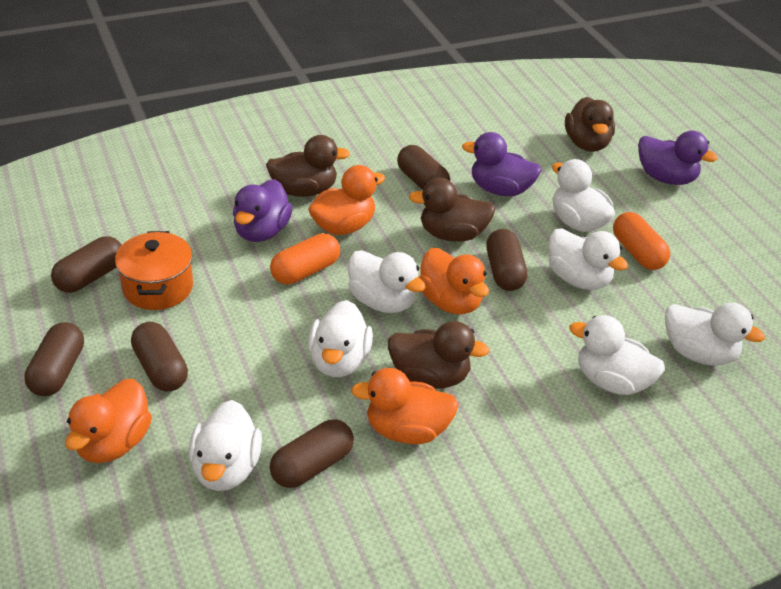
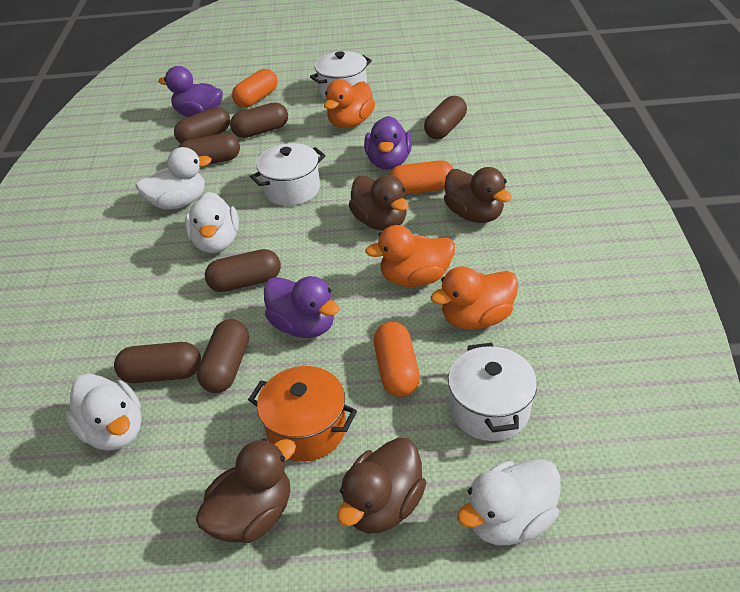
brown capsule: [24,322,84,396] [51,236,122,293] [131,322,188,391] [270,419,354,488] [397,145,450,190] [486,229,527,291] = 6 -> [114,342,201,383] [174,107,230,144] [178,133,240,165] [197,319,249,393] [205,249,281,292] [230,102,288,138] [424,96,467,139] = 7
orange capsule: [270,233,340,285] [613,212,670,270] = 2 -> [232,69,278,108] [374,322,420,397] [389,160,454,194] = 3
orange duck: [65,379,152,463] [308,165,385,235] [351,368,459,444] [418,248,489,315] = 4 -> [324,79,375,128] [365,225,455,287] [430,266,518,330] = 3
white duck: [189,400,262,491] [308,300,373,377] [348,250,426,313] [548,228,628,290] [552,159,615,232] [569,315,665,395] [665,303,765,366] = 7 -> [65,373,142,451] [136,147,212,209] [185,192,239,253] [457,459,561,545] = 4
white pot: none = 0 -> [250,143,326,206] [310,51,372,100] [448,343,537,441] = 3

